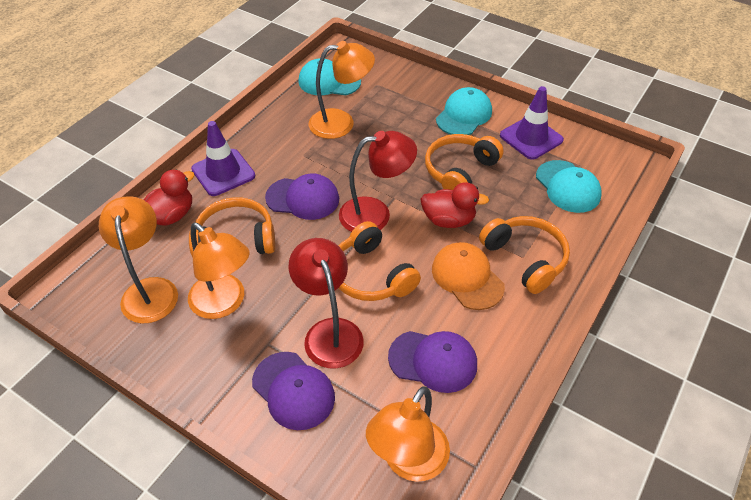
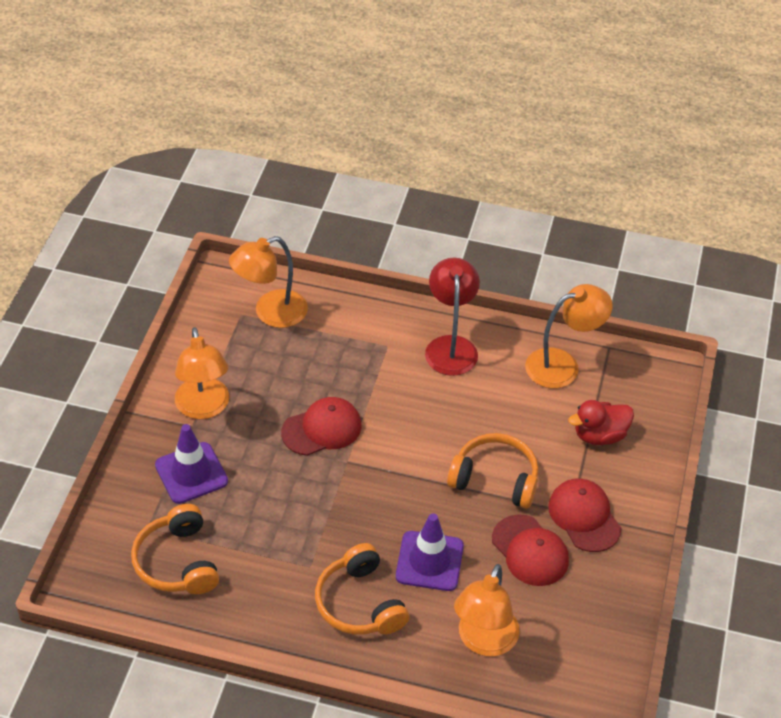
orange cap: [432,242,505,310] = 1 -> none = 0
orange headphones: [189,197,275,257] [339,221,421,301] [425,134,504,190] [479,216,570,294] = 4 -> [131,504,219,594] [315,543,410,635] [447,433,539,509] = 3
purple cap: [252,352,335,430] [265,173,339,220] [388,331,477,393] = 3 -> none = 0
red cap: none = 0 -> [281,397,362,456] [492,514,569,586] [548,479,621,552] = 3
red duck: [144,170,195,226] [421,182,489,228] = 2 -> [568,400,634,445] = 1
red lamp: [289,238,364,368] [339,131,417,232] = 2 -> [425,258,480,376] = 1
turquoise cap: [298,58,361,95] [436,87,492,135] [536,160,602,213] = 3 -> none = 0

